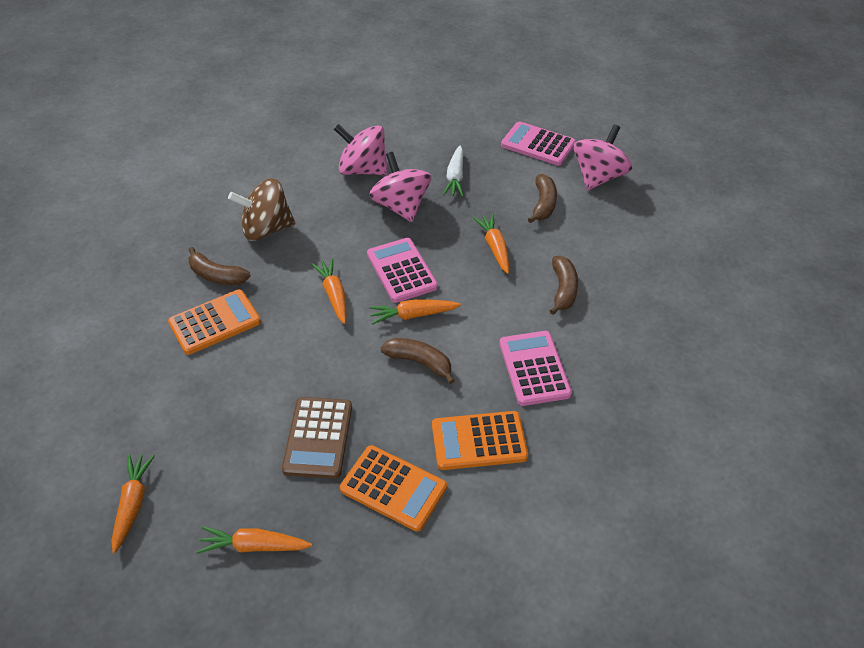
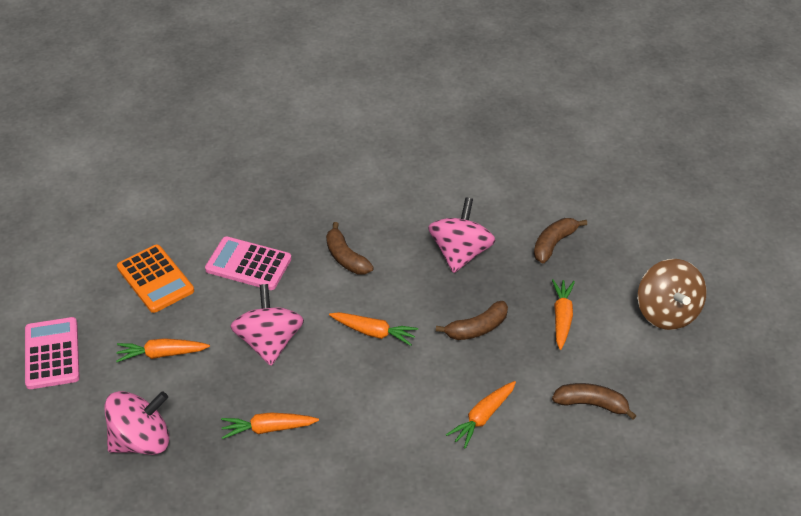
brown calculator: [282,397,352,479] = 1 -> none = 0
orange calculator: [168,289,261,355] [340,445,447,532] [432,411,528,470] = 3 -> [117,244,194,313] = 1
pink calculator: [367,238,438,303] [499,331,572,406] [501,121,576,166] = 3 -> [25,317,80,389] [205,236,291,290] = 2
white carrot: [443,146,464,197] = 1 -> none = 0

